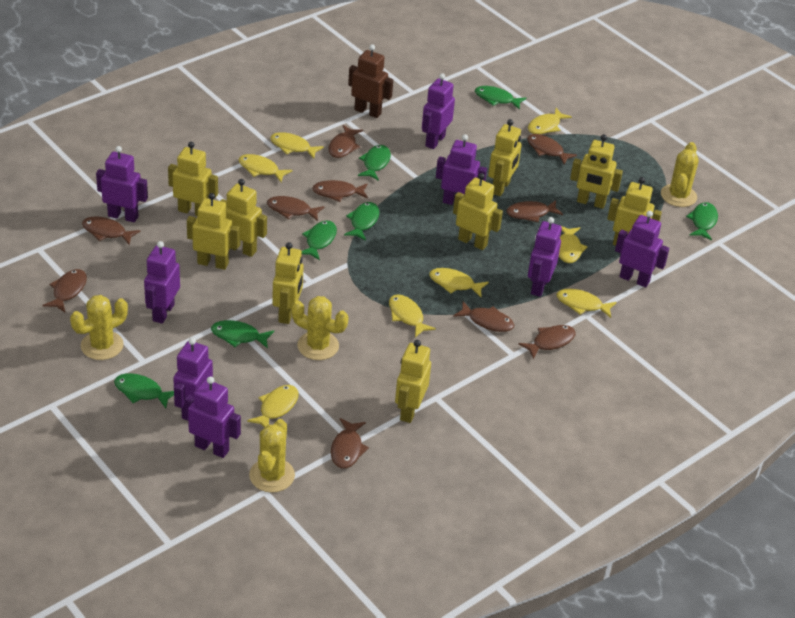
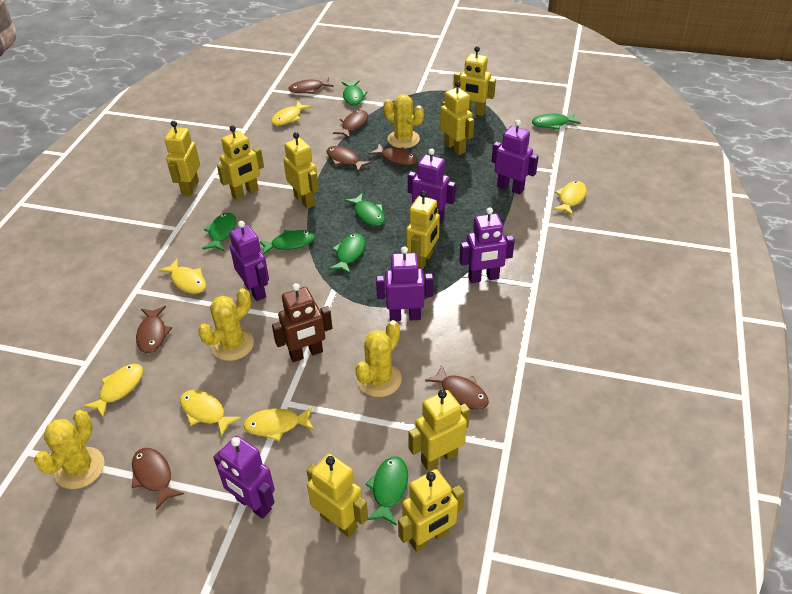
brown fish: [42,269,87,312] [82,216,141,245] [267,196,325,221] [312,180,368,202] [328,125,363,158] [331,418,369,469] [453,301,514,332] [506,200,563,223] [518,325,576,359] [527,134,577,165] = 10 -> [132,448,184,510] [136,306,172,353] [288,77,334,94] [327,146,372,172] [333,110,368,139] [369,144,417,165] [425,365,489,410] = 7
purple robot: [96,146,148,222] [144,241,180,324] [173,338,213,421] [185,376,241,458] [422,73,455,149] [436,134,487,205] [528,217,562,297] [615,211,669,287] = 8 -> [213,436,275,519] [229,221,269,301] [376,246,433,321] [408,148,456,224] [459,207,515,283] [491,120,539,195] = 6
yellow fish: [239,154,293,182] [247,385,299,428] [270,132,324,159] [389,294,436,337] [429,268,489,297] [528,108,572,134] [557,289,617,318] [559,226,587,263] = 8 -> [83,364,143,418] [158,258,206,294] [180,390,241,437] [243,407,314,441] [271,101,311,126] [552,181,587,216] = 6

